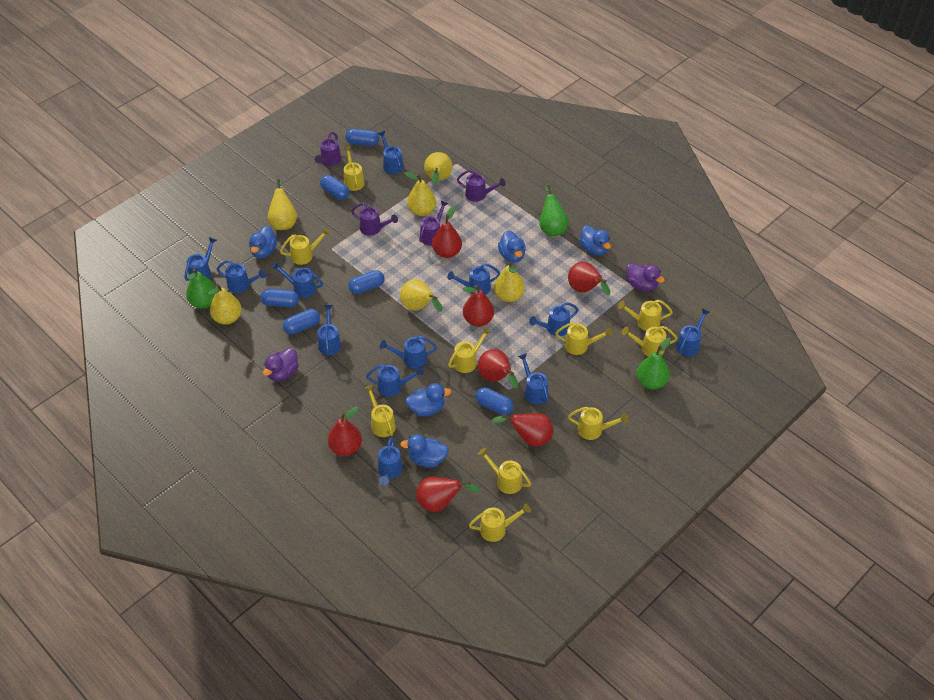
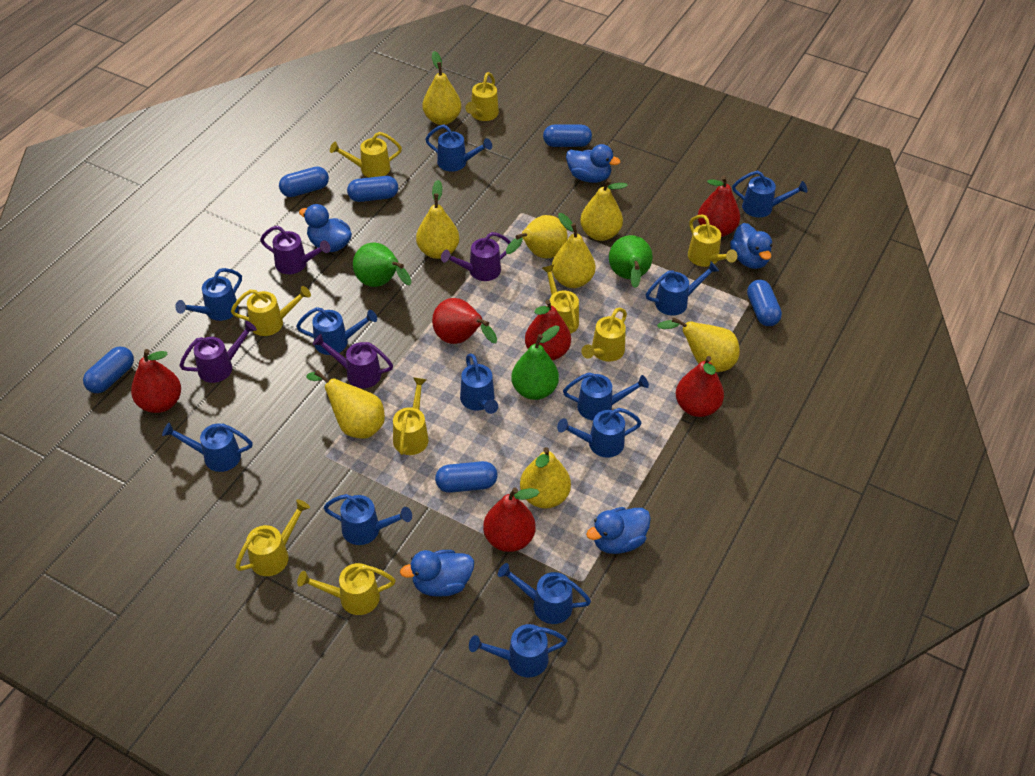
purple duck: [263,348,299,381] [626,263,665,291] = 2 -> none = 0
red pear: [328,407,362,456] [416,477,481,512] [432,206,462,258] [462,285,494,326] [478,349,518,388] [492,413,553,447] [568,262,610,295] = 7 -> [131,349,181,413] [432,298,497,344] [483,488,540,552] [525,299,571,361] [676,356,724,417] [698,176,740,237] = 6
yellow pear: [208,284,242,325] [267,179,297,230] [400,279,442,311] [405,172,436,216] [424,152,453,185] [494,262,525,302] = 6 -> [306,370,385,439] [416,180,459,259] [422,51,461,125] [506,215,567,259] [520,447,571,508] [552,213,595,288] [580,179,628,241] [657,317,740,372] = 8
yellow watering can: [280,227,330,265] [344,146,365,191] [364,385,396,437] [448,327,491,373] [469,503,531,542] [478,448,531,494] [555,322,612,355] [568,407,628,440] [618,300,673,331] [622,326,678,357] = 10 -> [231,286,311,336] [235,499,310,576] [297,563,396,615] [330,132,402,178] [393,377,429,455] [465,72,499,121] [542,265,579,334] [581,308,627,362] [688,214,737,267] = 9

